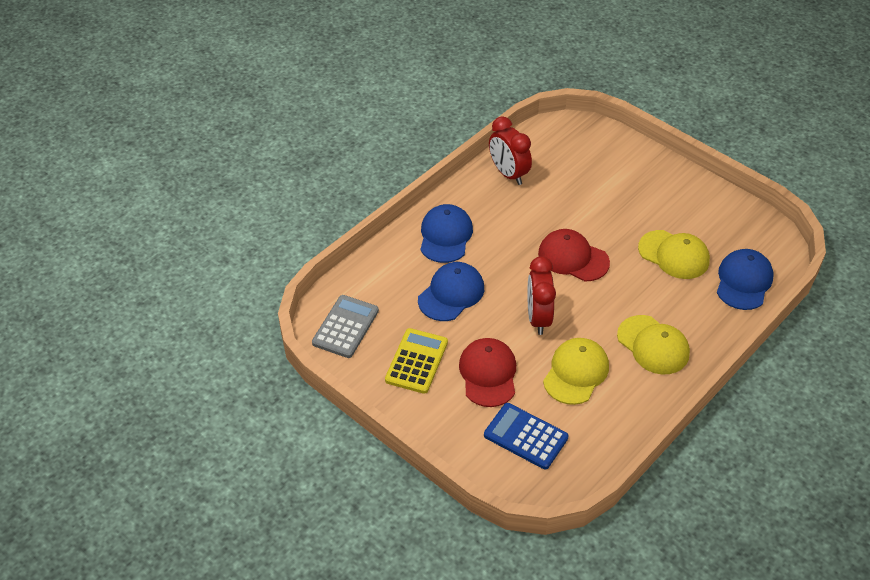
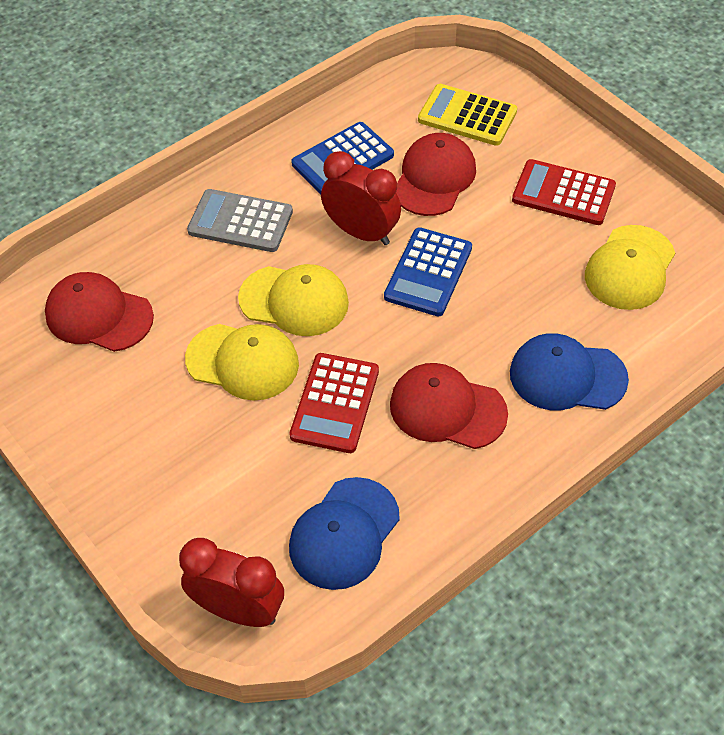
blue calculator: [484,403,568,469] = 1 -> [291,122,394,194] [384,227,472,317] = 2
blue cap: [418,262,484,321] [420,204,473,263] [717,249,774,310] = 3 -> [289,477,400,590] [510,333,629,410] = 2
red calculator: none = 0 -> [290,353,379,453] [512,159,616,225] = 2
red cap: [459,338,516,407] [538,229,610,281] = 2 -> [45,272,154,352] [390,363,508,449] [396,133,476,216] = 3

